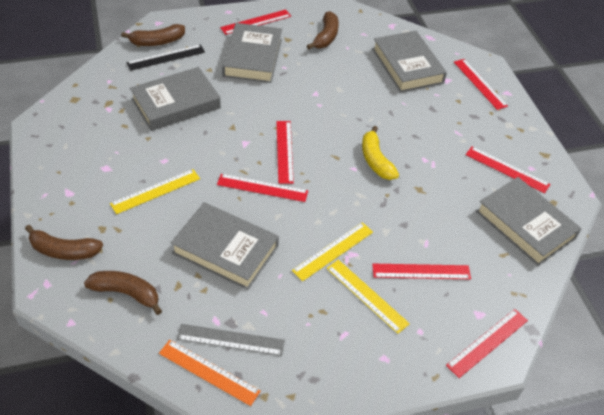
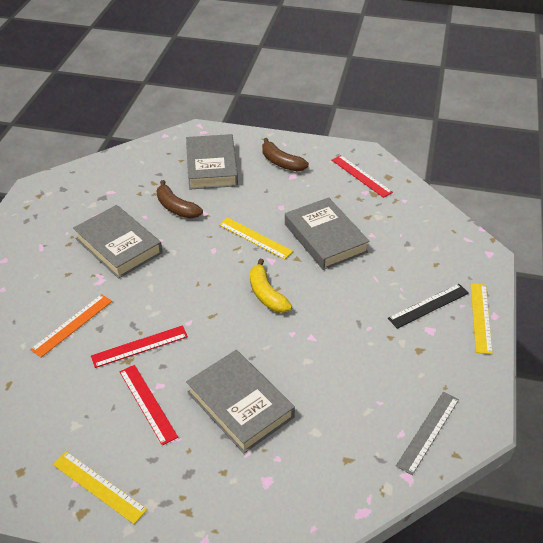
brown banana: [25,225,103,260] [84,271,162,315] [121,24,185,46] [307,11,339,49] = 4 -> [156,180,203,219] [262,138,309,172] = 2
grey book: [130,67,221,131] [171,202,279,290] [222,23,282,83] [372,31,447,92] [476,177,582,266] = 5 -> [73,205,162,279] [186,134,238,189] [186,350,295,454] [285,197,370,270] = 4
red ruler: [217,174,308,202] [220,10,291,35] [276,121,294,184] [372,264,471,279] [446,309,528,378] [454,59,508,110] [466,146,550,194] = 7 -> [91,325,188,368] [119,365,178,445] [332,155,393,198] = 3

